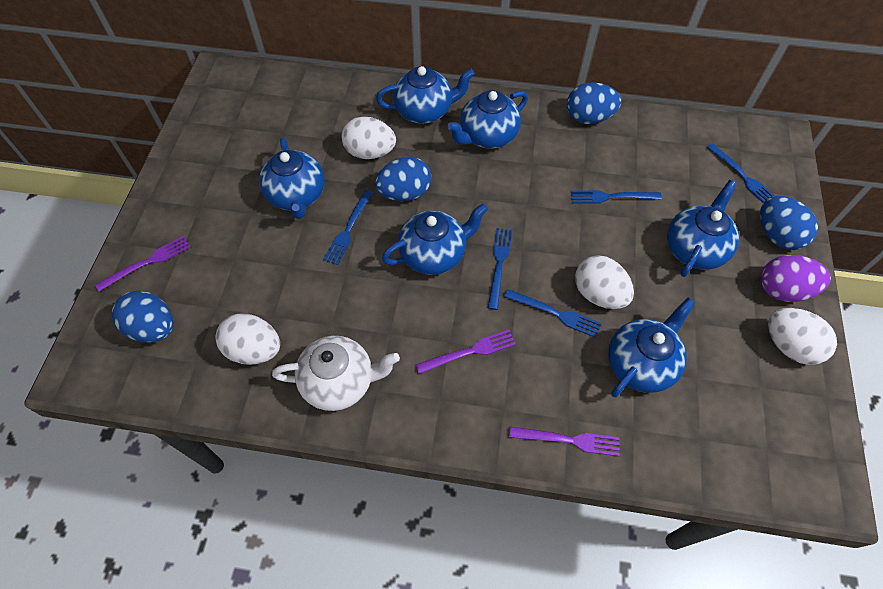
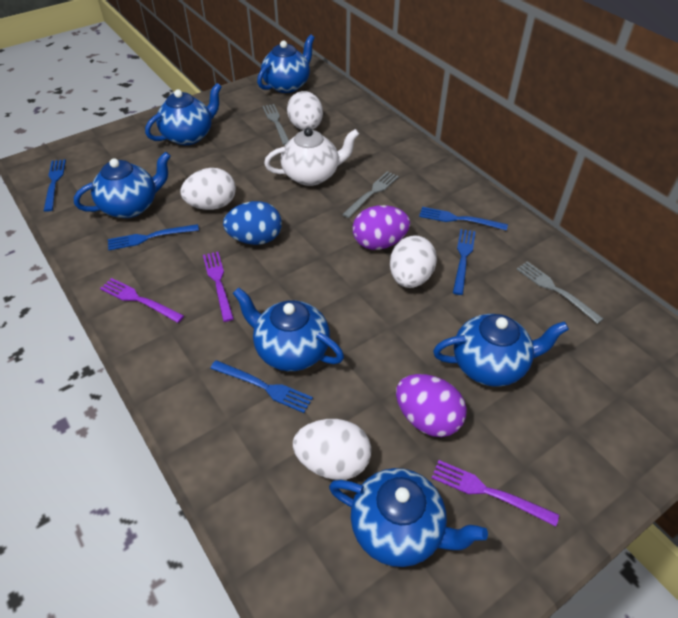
blue egg: [112,291,173,343] [375,157,431,201] [567,82,621,124] [760,196,818,250] = 4 -> [223,201,282,245] = 1
grey fork: none = 0 -> [262,104,289,145] [342,171,399,218] [517,261,604,324] = 3
purple egg: [760,255,831,302] = 1 -> [352,205,410,250] [396,374,467,437] = 2

